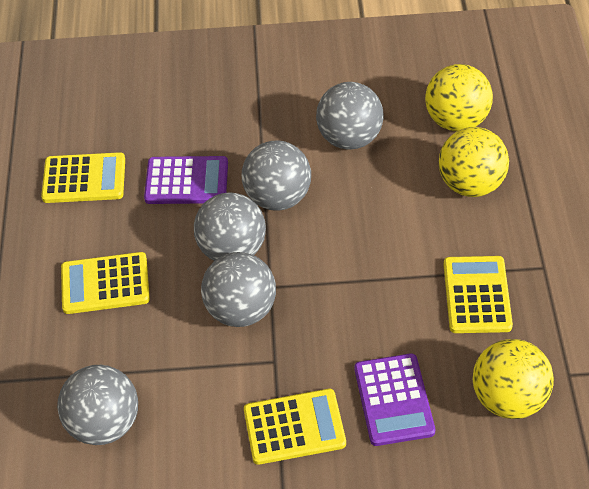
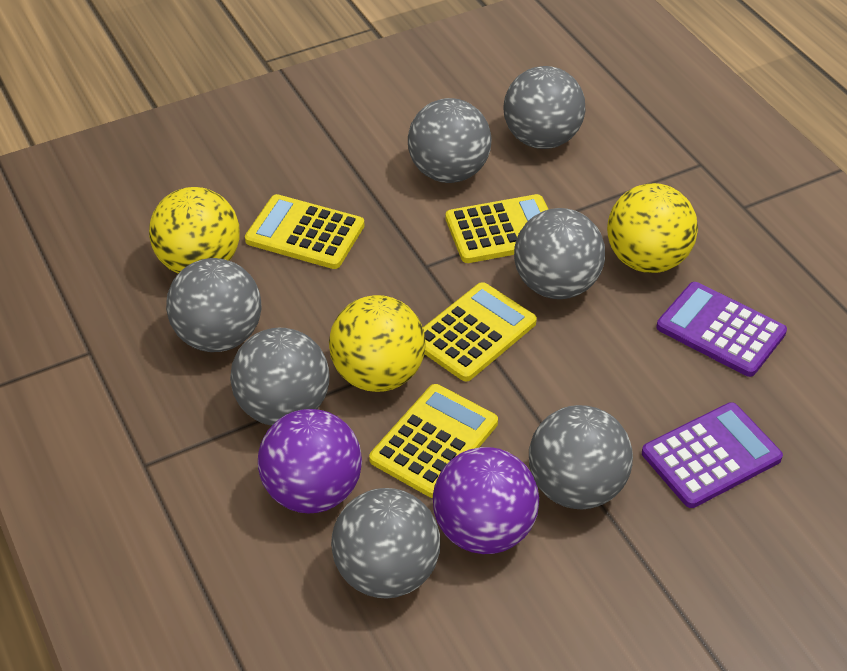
grey ball: [57,365,138,445] [194,192,266,261] [201,252,276,327] [241,140,311,211] [316,82,383,149] = 5 -> [166,258,261,352] [230,328,330,426] [331,488,440,599] [408,98,491,183] [504,66,585,149] [514,208,605,299] [529,405,633,509] = 7
purple ball: none = 0 -> [258,409,362,514] [433,447,539,554] = 2

